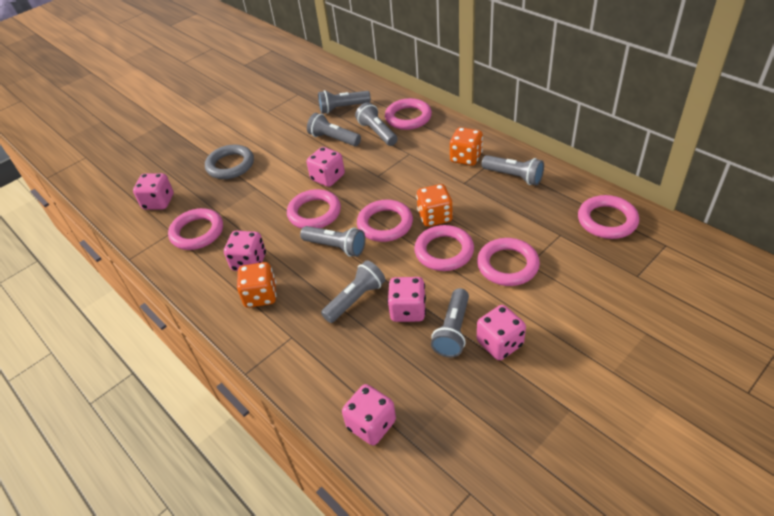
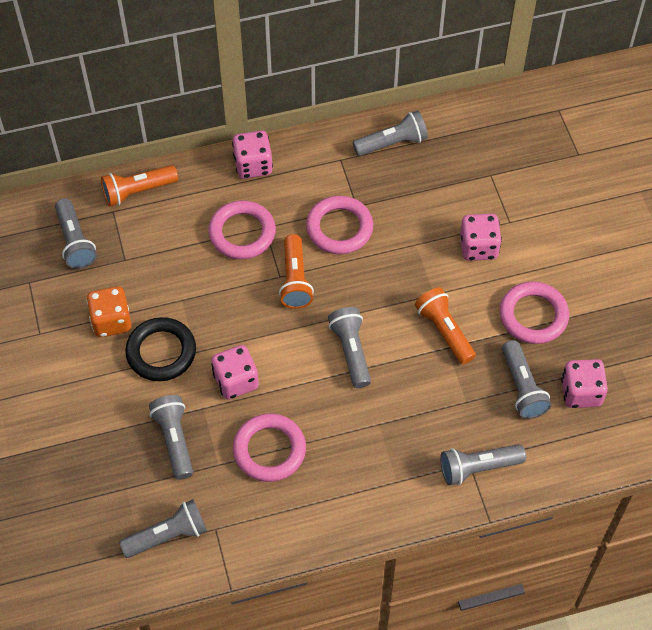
black ring: none = 0 -> [125,317,196,381] = 1
grey ring: [205,145,254,179] = 1 -> none = 0
orange dice: [237,262,276,308] [416,184,453,227] [450,127,483,166] = 3 -> [86,286,131,337] = 1
orange flashlight: none = 0 -> [101,165,178,206] [279,234,314,309] [415,287,476,364] = 3
pink dice: [133,173,174,210] [224,231,266,271] [306,147,345,187] [342,384,396,445] [387,277,426,322] [477,305,526,360] = 6 -> [211,345,259,399] [232,131,273,179] [460,214,502,261] [561,359,608,408] = 4
pink ring: [168,208,223,250] [287,189,341,229] [357,200,413,242] [385,98,432,130] [414,225,474,271] [477,238,540,286] [578,195,639,239] = 7 -> [208,200,276,259] [233,414,306,482] [306,196,373,254] [499,282,569,344] = 4

